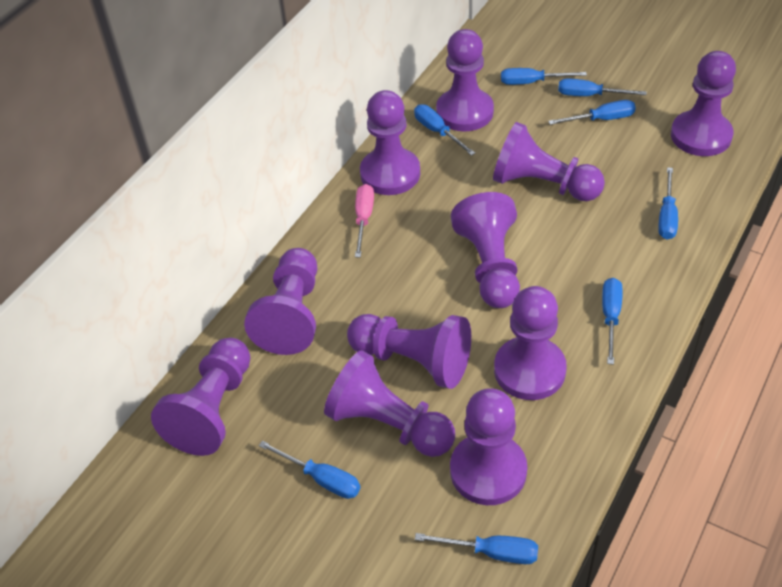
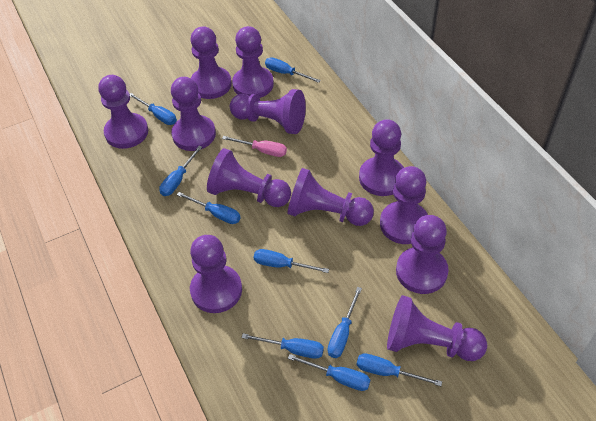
blue screwdriver: [259,441,360,499] [414,105,475,156] [415,533,538,564] [501,68,587,85] [548,100,636,125] [558,78,646,96] [602,278,623,365] [658,167,678,240] = 8 -> [130,93,177,125] [159,146,202,196] [177,192,241,224] [242,333,324,359] [254,249,329,273] [265,57,321,83] [288,354,370,391] [327,287,362,358] [357,353,442,386] = 9
purple pawn: [151,338,250,456] [244,248,317,355] [324,350,455,457] [347,314,471,389] [360,90,420,195] [436,29,494,132] [450,388,527,505] [451,192,520,308] [493,122,605,201] [494,286,567,400] [671,51,736,156] = 11 -> [98,75,148,149] [171,77,216,151] [190,26,232,99] [190,235,242,313] [207,148,291,207] [230,89,306,134] [232,26,274,98] [287,168,374,226] [359,119,404,196] [380,166,428,244] [387,295,487,361] [396,215,449,294] = 12

